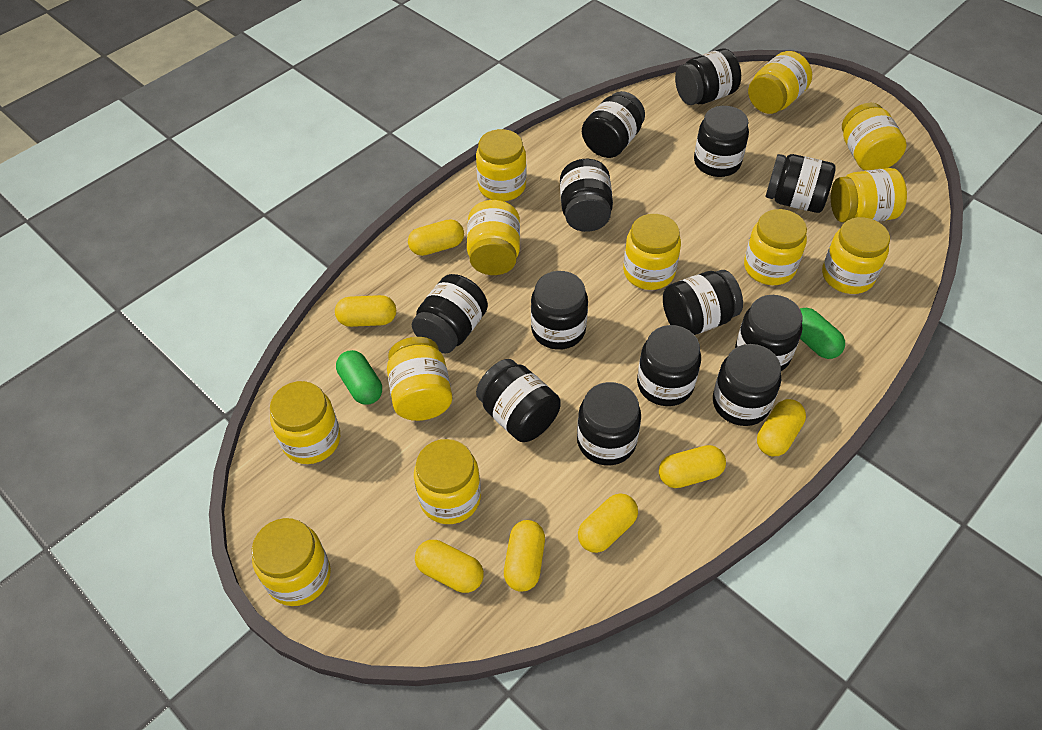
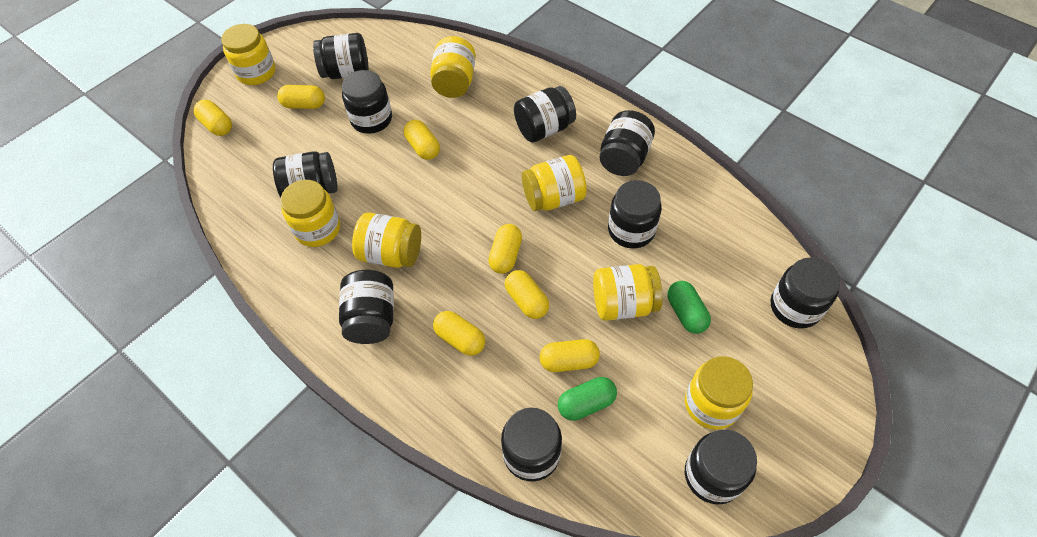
black jar: [412,274,488,353] [476,359,561,442] [531,271,588,350] [560,159,613,232] [577,382,641,465] [582,91,645,158] [637,325,701,406] [663,270,743,335] [675,48,741,105] [694,106,749,177] [713,344,781,426] [735,295,802,371] [766,154,836,213] = 13 -> [273,151,338,198] [313,33,369,79] [339,270,394,344] [342,70,392,134] [501,408,562,482] [514,86,576,143] [599,110,655,176] [608,180,662,249] [685,430,757,505] [771,257,840,329] = 10
yellow jar: [252,518,331,606] [270,381,340,464] [387,337,452,421] [414,439,481,524] [467,200,520,275] [476,129,527,201] [623,214,681,290] [744,209,807,285] [748,51,812,114] [822,217,890,294] [831,168,907,222] [842,102,907,171] = 12 -> [221,24,276,85] [281,180,340,247] [352,213,421,268] [430,36,476,98] [522,155,587,211] [593,264,663,321] [685,356,753,430] = 7

